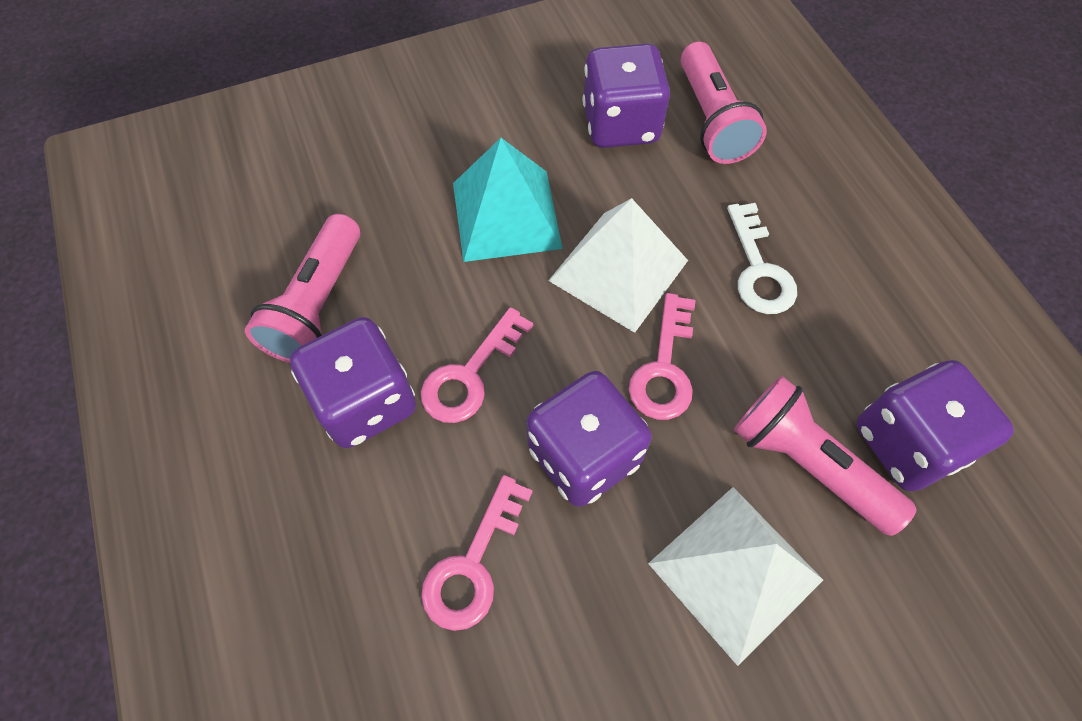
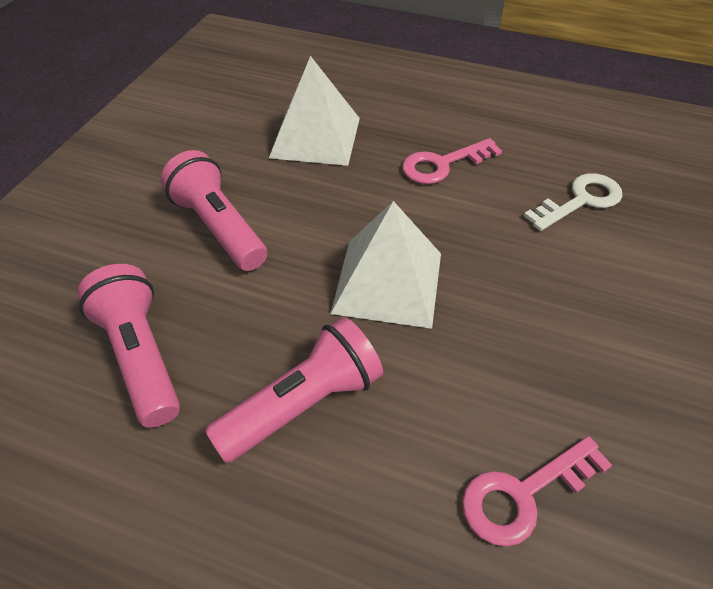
pink key: [421,307,533,423] [421,475,533,631] [629,293,695,420] = 3 -> [402,138,502,184] [462,436,612,547] = 2
purple dice: [290,317,416,448] [527,371,652,507] [583,44,670,148] [857,360,1014,491] = 4 -> none = 0
turquoise pyramid: [453,138,563,262] = 1 -> none = 0

